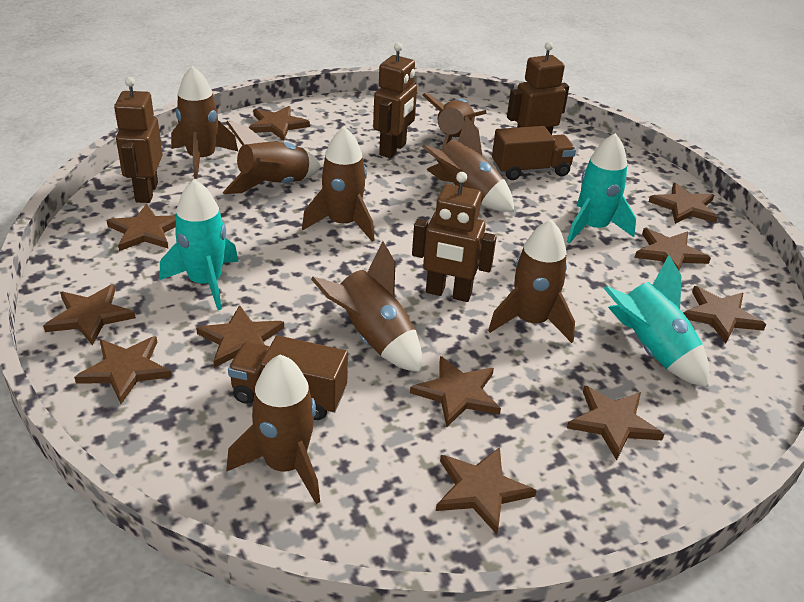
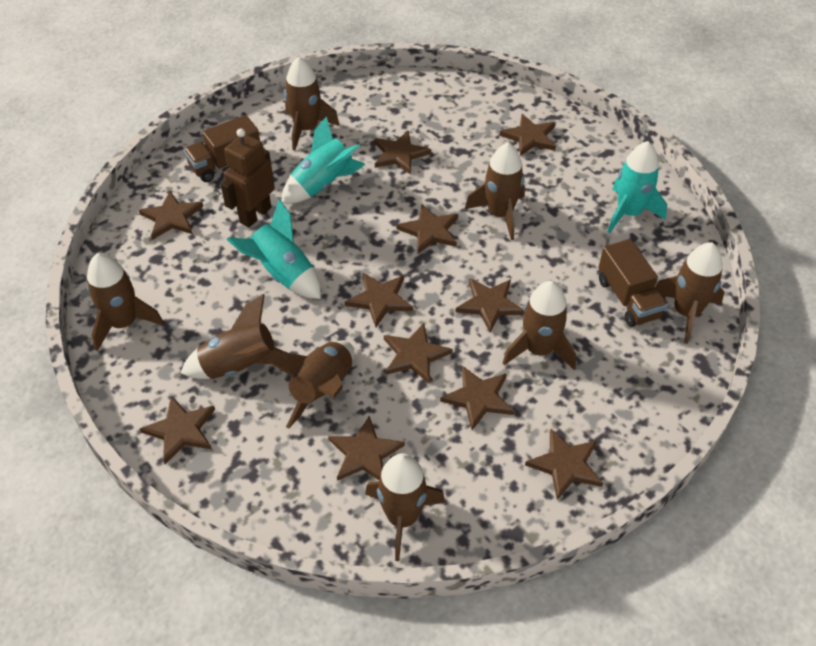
brown robot: [114,77,163,203] [373,43,417,158] [412,172,497,302] [507,42,569,135] = 4 -> [221,128,275,228] = 1

